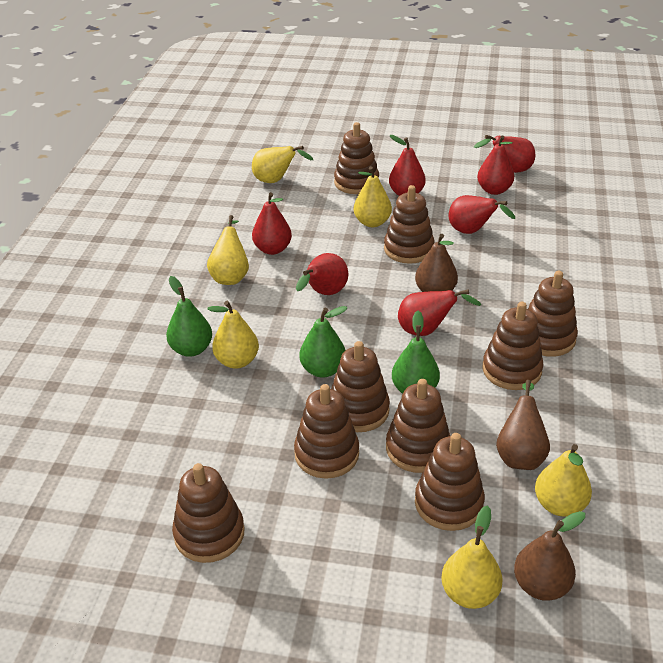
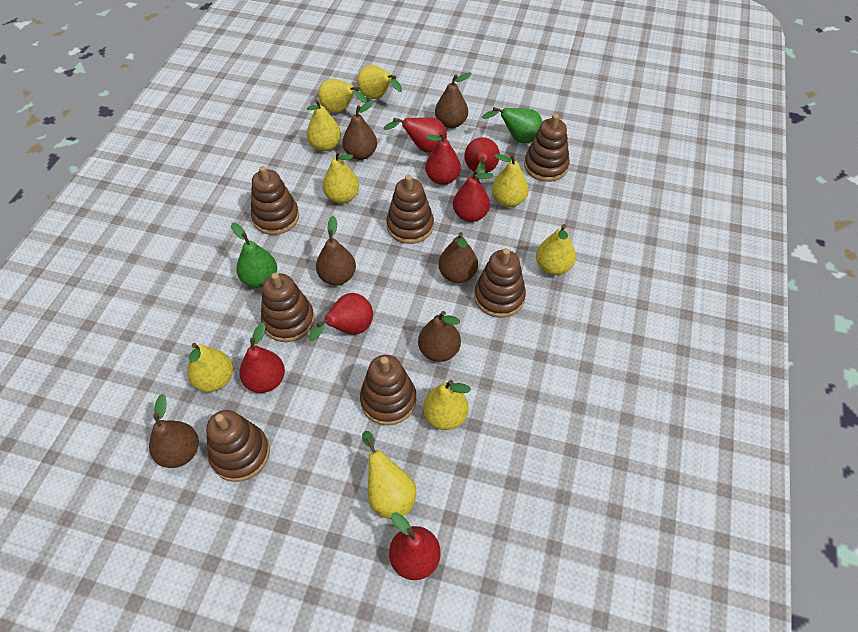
brown pear: [415,234,458,292] [496,380,550,470] [514,511,585,601] = 3 -> [149,394,199,468] [316,216,356,285] [342,100,377,160] [418,311,461,362] [435,72,472,128] [438,232,478,283] = 6
brown stacking toy: [172,463,245,563] [294,384,359,479] [331,341,390,432] [334,122,379,194] [384,185,434,264] [386,379,450,473] [415,433,485,531] [482,302,544,390] [528,271,578,357] = 9 -> [206,410,270,482] [251,166,299,235] [261,273,315,342] [360,355,417,426] [386,175,434,244] [474,248,526,318] [524,114,570,182] = 7
green pear: [166,276,212,357] [299,306,347,378] [392,311,440,394] = 3 -> [231,223,277,288] [482,107,542,143] = 2
yellow pear: [207,215,249,285] [207,301,259,369] [252,146,313,183] [354,166,392,227] [441,505,502,609] [535,444,592,517] = 6 -> [187,343,233,392] [307,99,341,151] [318,79,367,113] [322,151,359,203] [357,65,402,99] [362,431,416,519] [423,380,471,430] [492,154,529,207] [536,224,576,275] = 9

